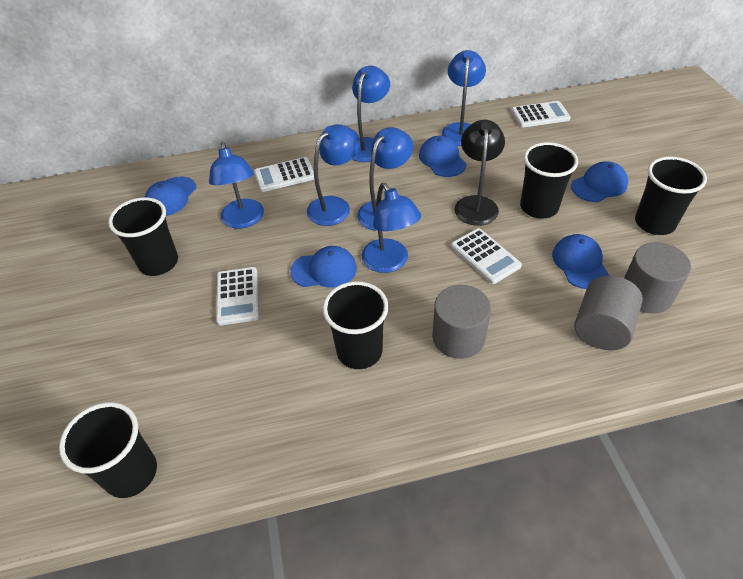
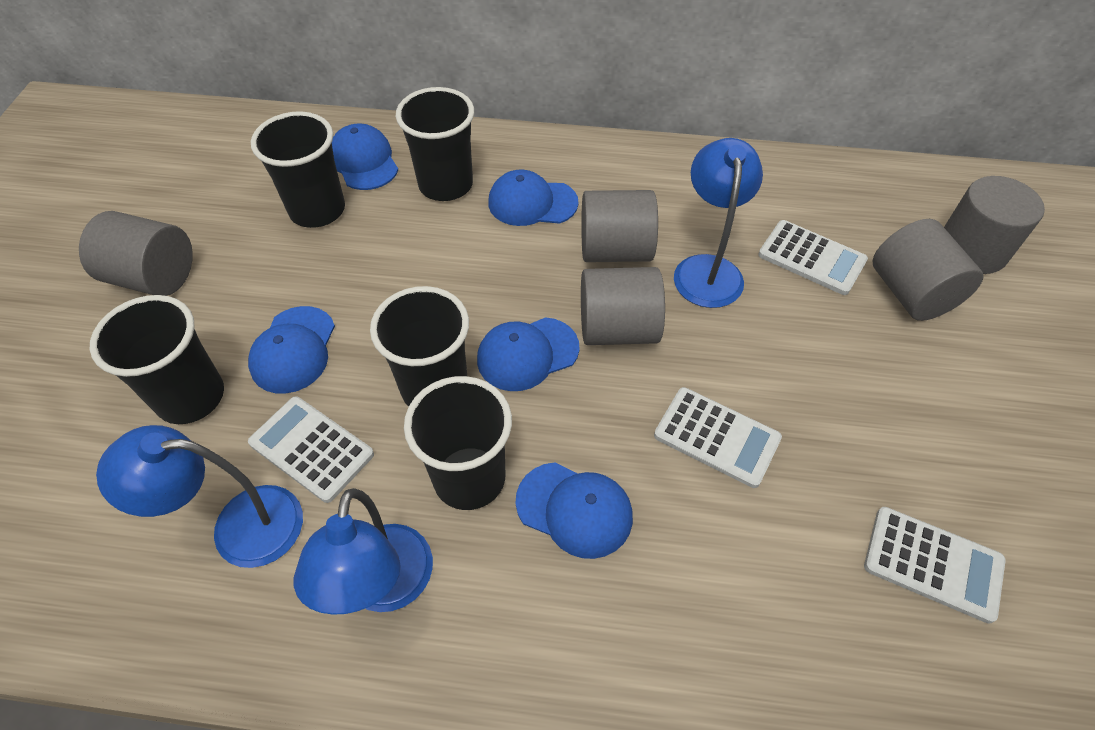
black lamp: [455,120,505,226] = 1 -> none = 0
blue lamp: [209,142,264,229] [307,124,360,226] [352,66,390,162] [357,127,413,231] [361,183,421,273] [442,50,486,146] = 6 -> [96,425,303,568] [294,488,433,615] [674,138,763,308] = 3
grey cylinder: [432,285,491,359] [574,276,643,350] [624,242,691,314] = 3 -> [79,211,193,296] [581,190,658,262] [581,267,665,345] [873,219,984,321] [944,176,1045,274] = 5

